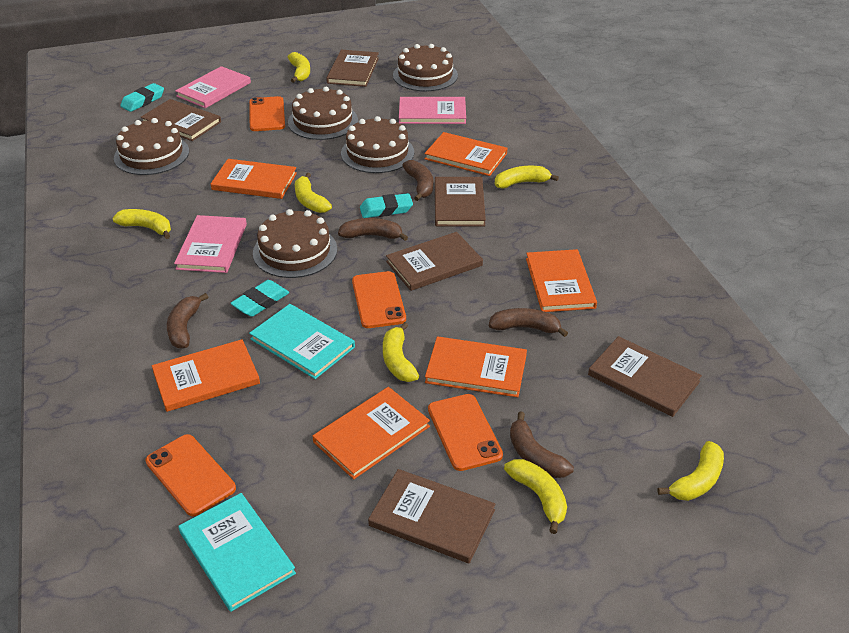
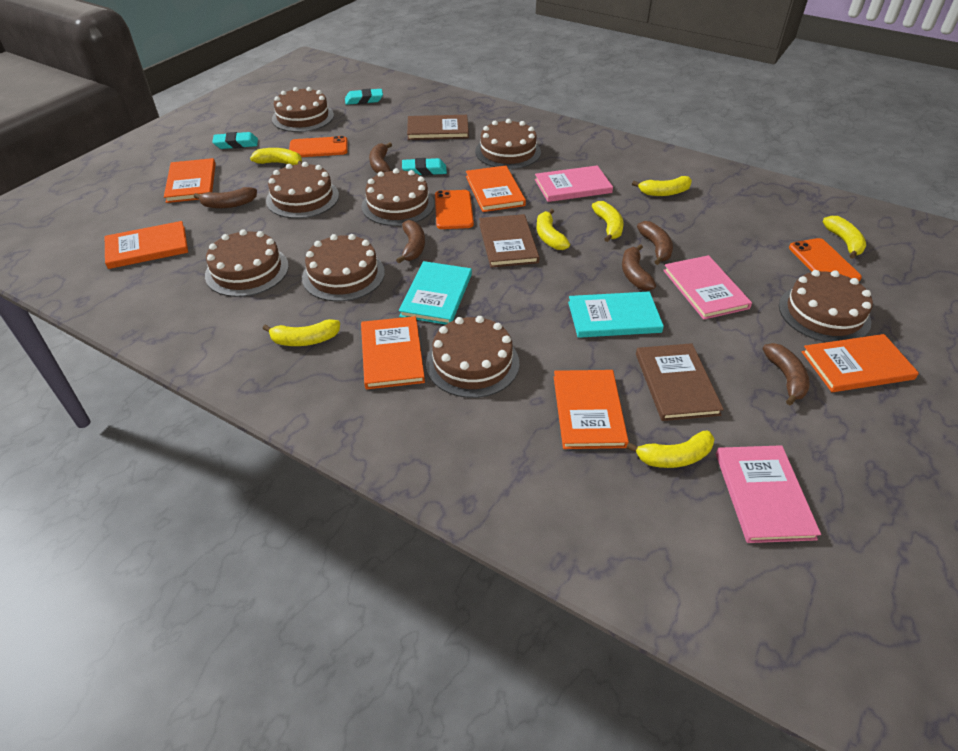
brown banana: [167,293,208,349] [338,218,408,241] [402,160,433,201] [489,308,568,337] [510,412,574,478] = 5 -> [194,187,257,208] [369,142,392,174] [396,220,425,263] [622,244,656,291] [637,221,673,265] [763,343,810,405] = 6
brown book: [140,99,221,141] [326,50,379,87] [368,469,496,563] [386,232,483,291] [435,177,486,226] [588,336,702,417] = 6 -> [407,115,469,140] [479,214,540,268] [636,343,724,421] = 3
brown cake: [114,118,189,175] [253,209,337,278] [288,87,358,140] [341,116,414,173] [393,44,458,91] = 5 -> [205,229,289,297] [266,162,339,218] [272,87,334,132] [302,234,385,302] [362,168,435,226] [426,316,519,398] [475,119,541,169] [779,270,873,342] = 8
orange phone: [146,434,236,516] [249,96,285,131] [352,271,406,328] [428,394,503,471] = 4 -> [289,136,348,157] [435,190,474,229] [789,238,862,281] = 3

